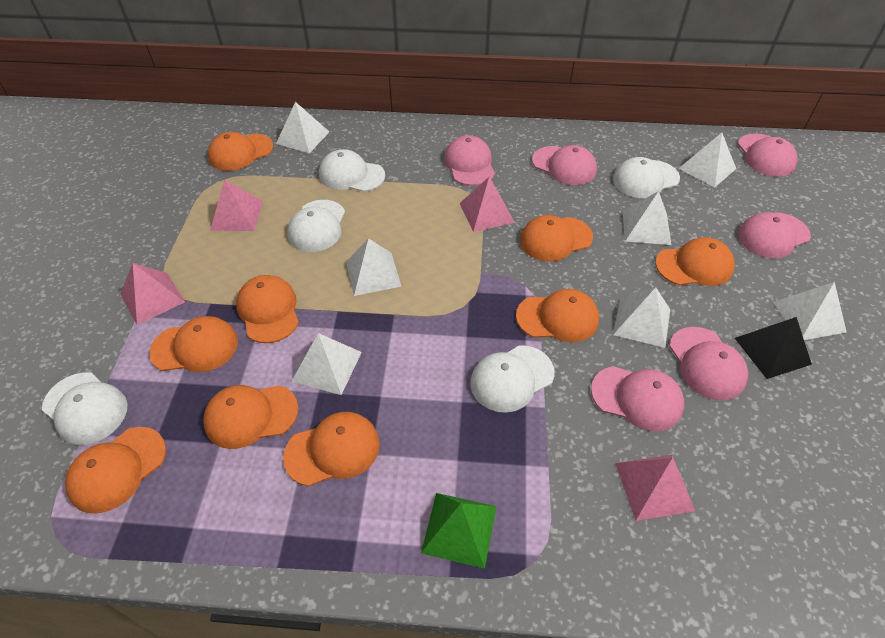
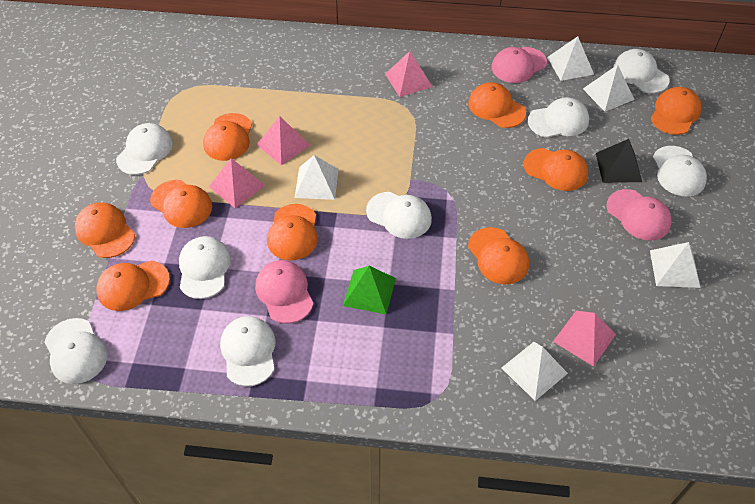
pink cap: [444,135,495,186] [532,145,597,185] [591,366,684,431] [669,327,748,400] [738,134,797,177] [738,212,811,258] = 6 -> [255,260,313,324] [492,47,547,83] [607,189,672,241] = 3
white cap: [42,372,127,445] [287,200,345,252] [319,149,385,192] [470,345,554,413] [613,157,680,198] = 5 -> [45,318,108,384] [116,123,173,175] [179,236,231,299] [220,316,275,386] [366,192,432,239] [528,97,589,138] [613,49,670,93] [653,146,707,196] = 8
white pyramid: [276,102,329,153] [291,333,362,395] [346,238,402,296] [613,287,670,348] [623,191,671,245] [678,133,736,187] [773,282,847,340] = 7 -> [295,155,339,200] [502,342,568,401] [547,36,594,81] [583,65,635,112] [650,242,700,288] = 5

